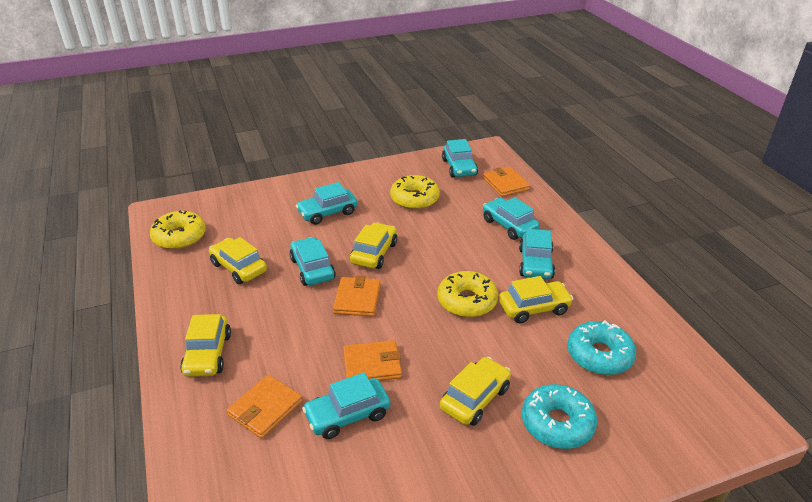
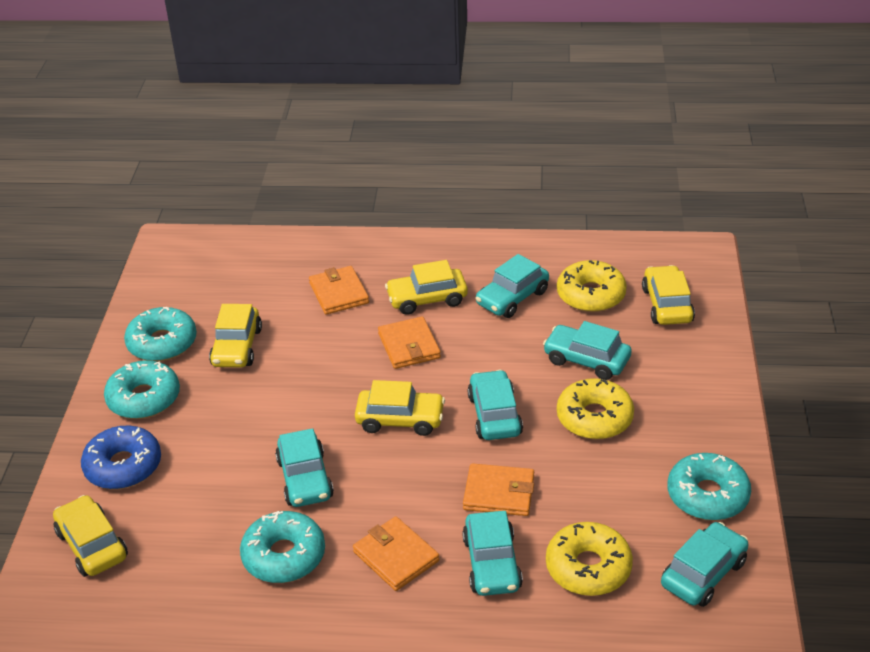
blue donut: none = 0 -> [81,426,161,489] = 1
turquoise donut: [522,384,597,449] [567,320,636,375] = 2 -> [104,360,180,419] [124,307,197,362] [240,511,325,583] [667,453,751,521] = 4

